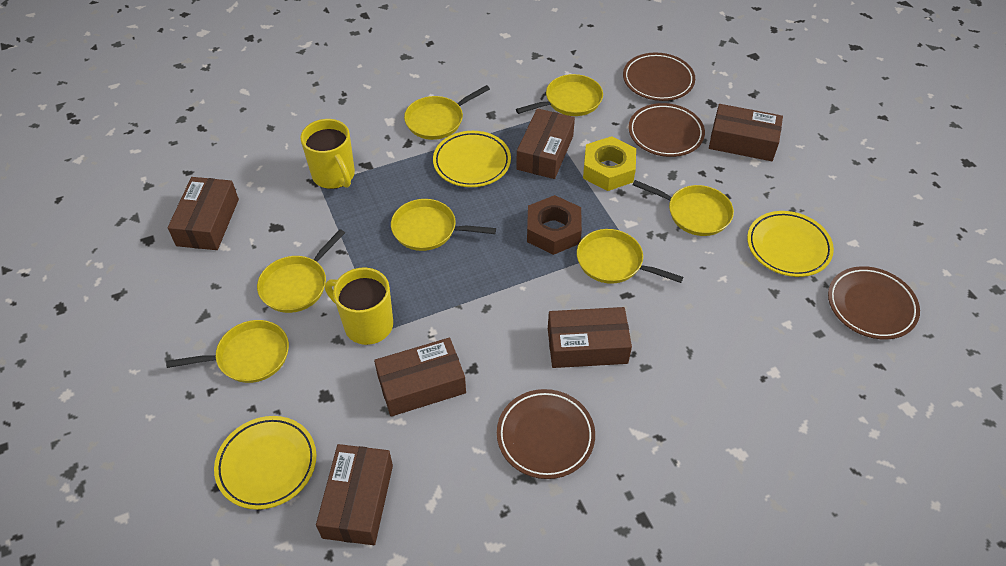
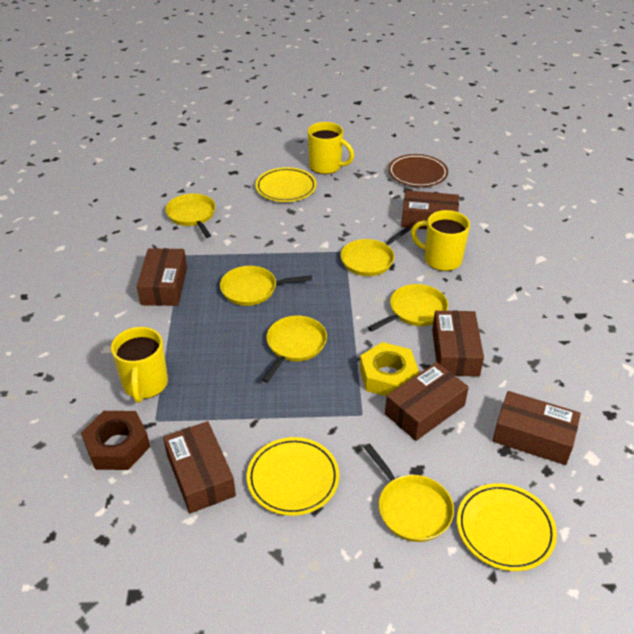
brown plate: [497,389,595,479] [623,53,695,101] [628,103,705,157] [828,266,920,339] = 4 -> [388,154,448,187] = 1
yellow mug: [300,119,355,189] [325,268,393,345] = 2 -> [111,327,168,403] [308,122,354,174] [411,210,470,271] = 3
yellow pan: [166,320,289,383] [257,229,345,313] [391,199,496,251] [404,85,490,140] [516,74,603,116] [577,229,683,284] [633,180,734,236] = 7 -> [165,194,216,238] [220,266,312,306] [262,316,327,383] [341,226,411,276] [364,443,454,542] [368,284,448,331] = 6

